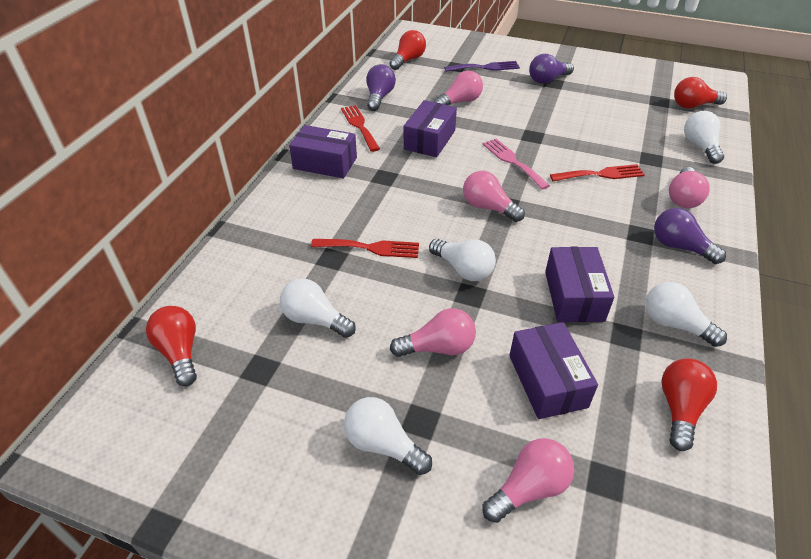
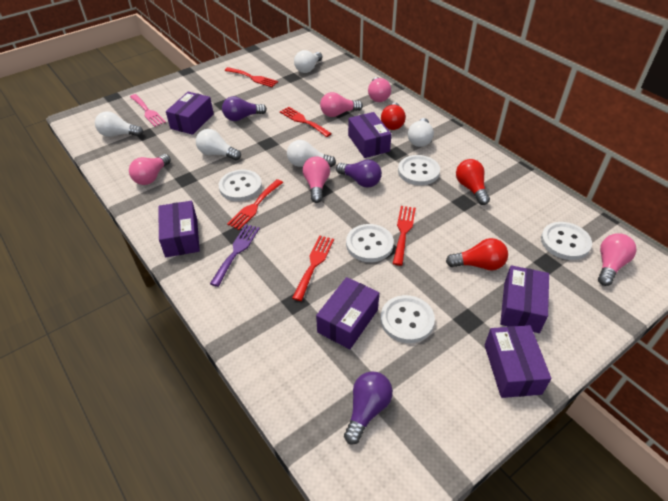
purple box: [289,125,357,178] [404,100,457,157] [509,322,598,419] [545,247,614,322] = 4 -> [158,201,200,257] [166,92,214,135] [316,277,379,349] [348,112,391,158] [485,325,551,398] [500,265,549,333] = 6
red fork: [311,239,419,258] [341,105,380,152] [550,164,645,182] = 3 -> [225,67,278,87] [227,179,283,230] [280,107,332,137] [292,235,334,301] [393,206,416,266] = 5
red light bulb: [146,306,197,386] [389,30,426,70] [661,358,717,451] [674,77,727,109] = 4 -> [381,103,406,130] [446,238,508,271] [456,159,490,205] = 3
white button: none = 0 -> [219,170,262,201] [346,224,394,262] [380,295,435,343] [398,155,440,185] [541,222,592,260] = 5

